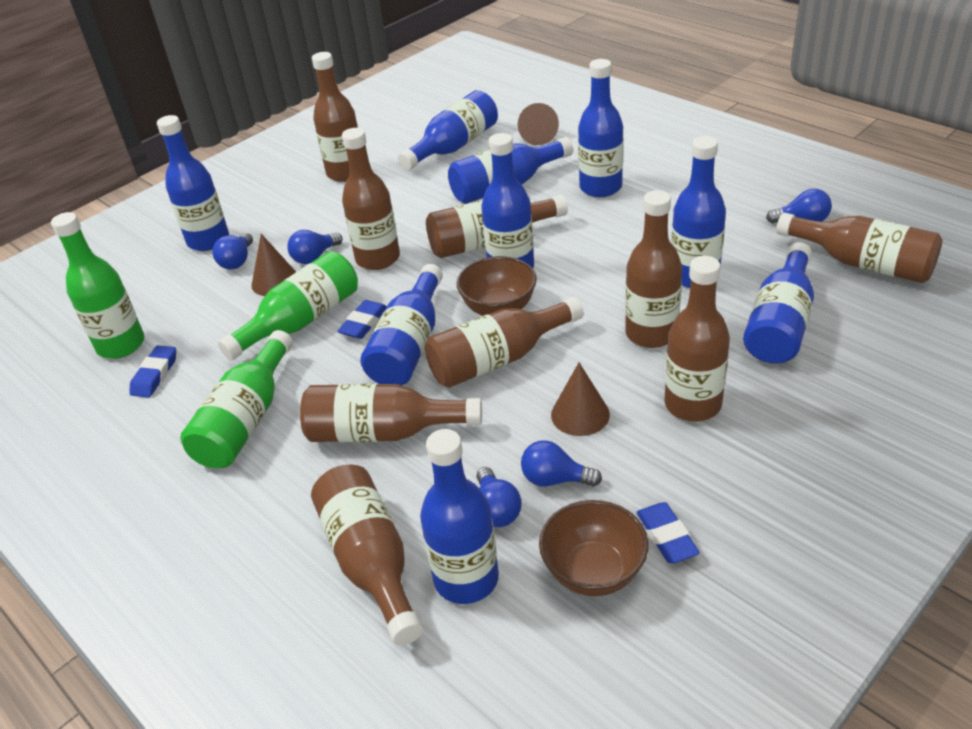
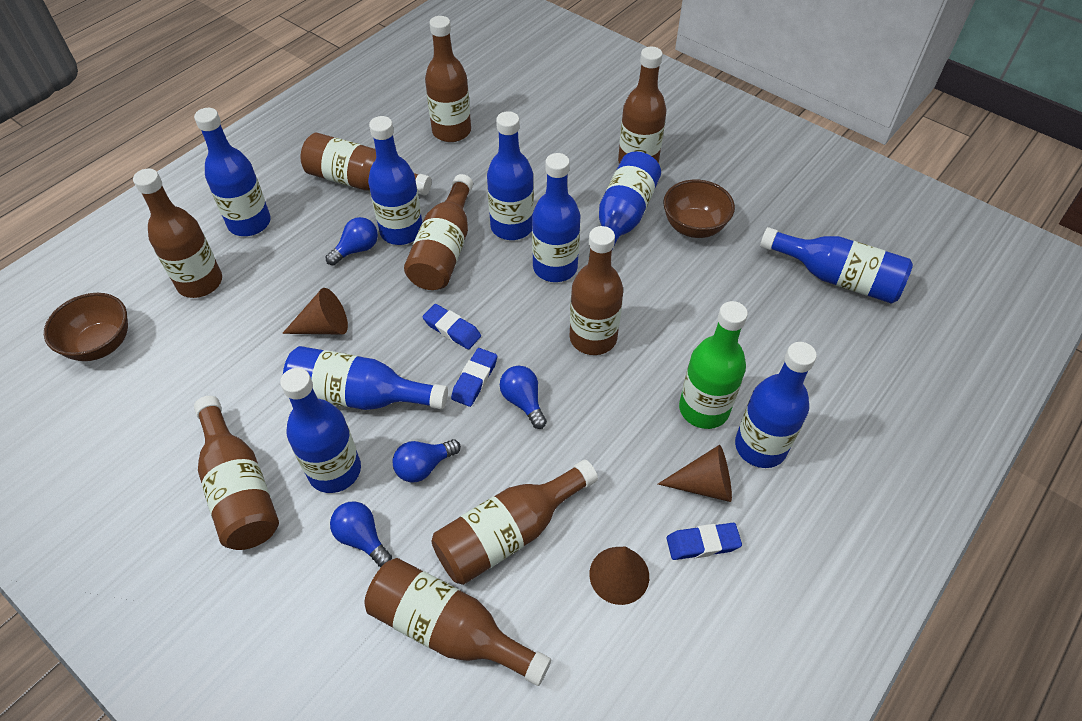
blue light bulb: [212,233,253,269] [287,230,342,264] [477,467,522,527] [521,440,602,487] [766,189,832,223] = 5 -> [326,217,378,266] [330,501,392,567] [393,439,461,482] [500,366,547,429] = 4
green bottle: [51,212,145,359] [180,330,293,468] [218,251,358,360] = 3 -> [679,301,748,429] = 1

